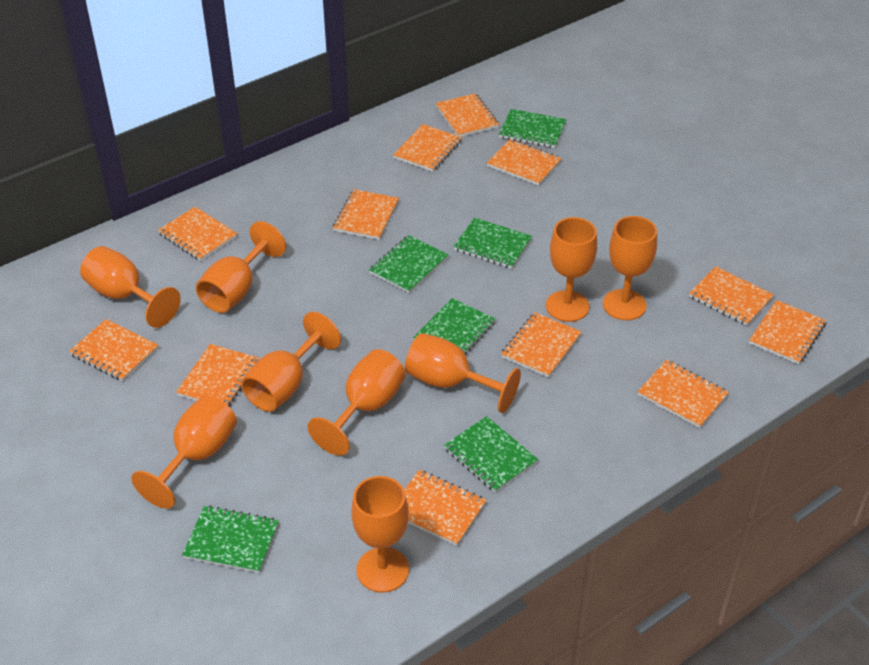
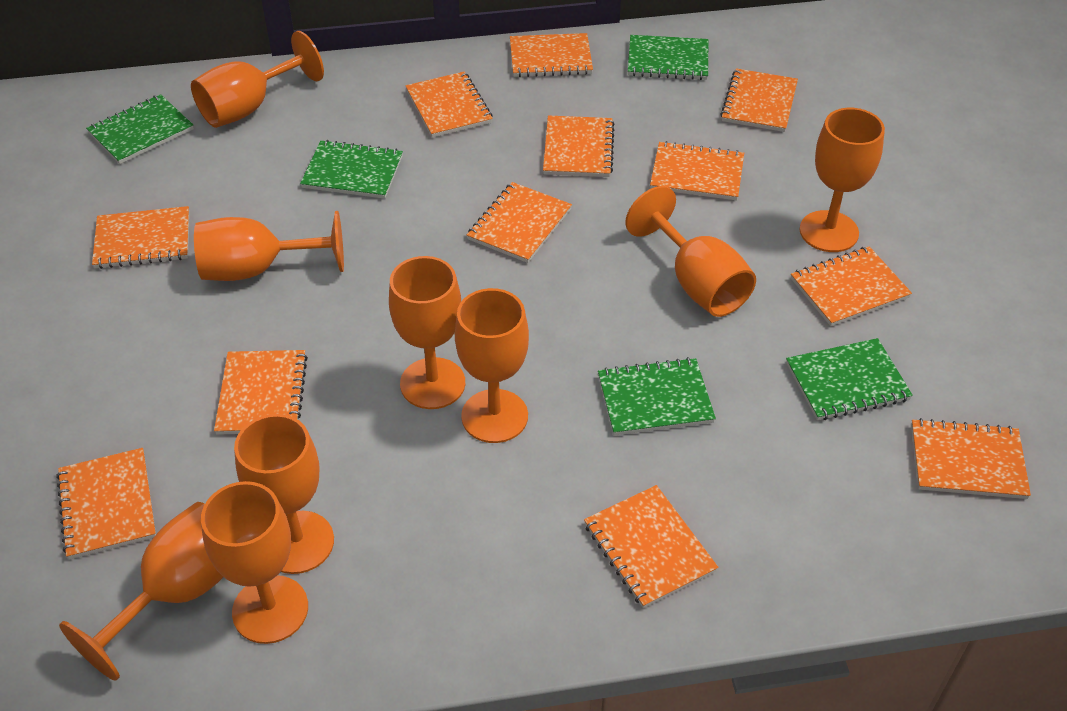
green notebook: [182,505,279,573] [369,235,449,293] [413,298,496,355] [444,416,538,492] [453,218,532,269] [499,109,567,148] = 6 -> [86,94,194,164] [300,140,403,199] [598,357,716,436] [628,35,708,80] [786,338,913,420] = 5

